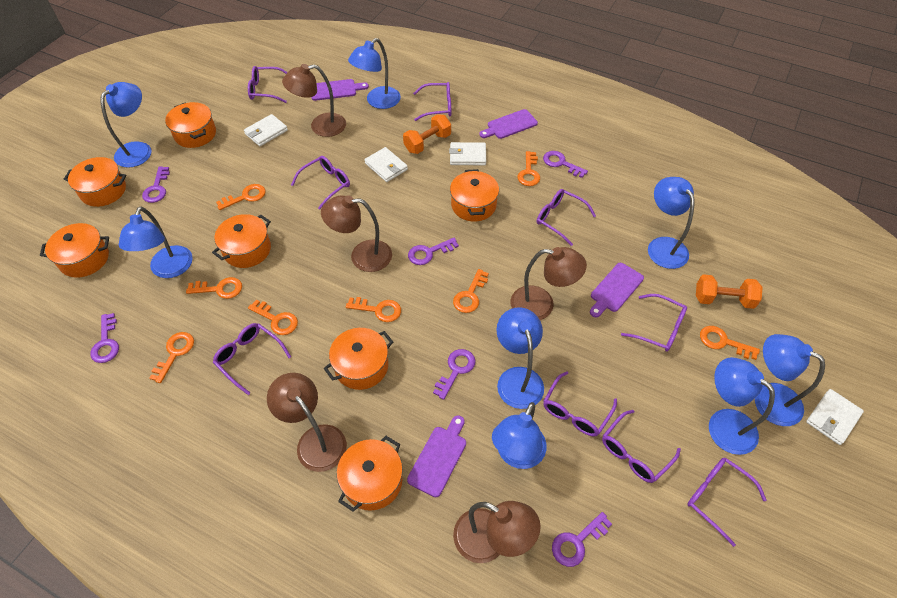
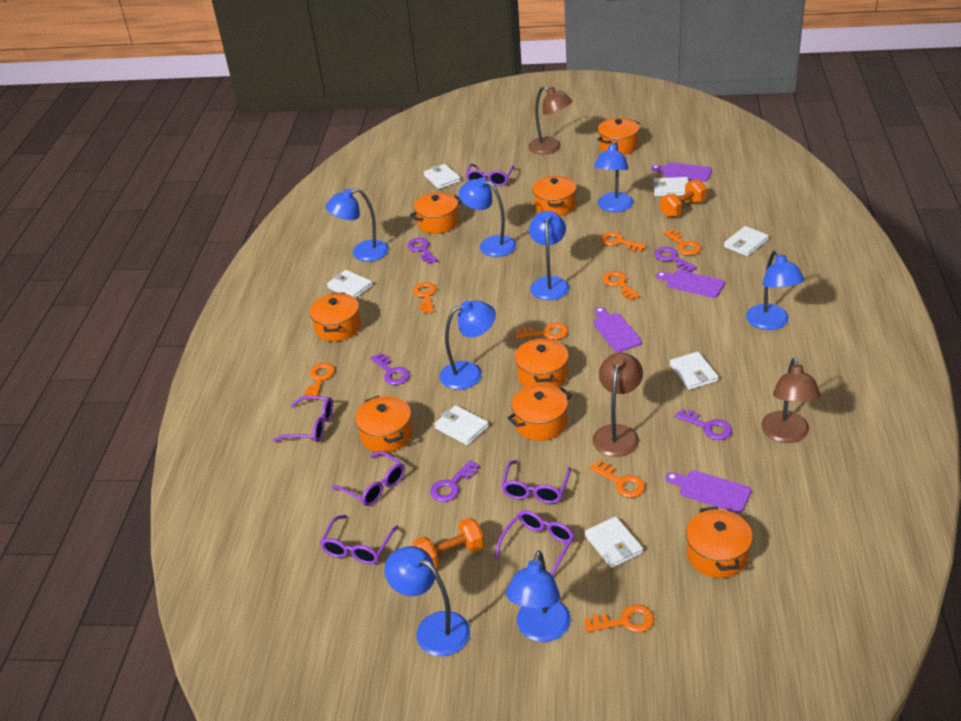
brown lamp: [267,373,347,472] [282,64,346,137] [321,195,392,272] [453,501,541,563] [510,247,587,320] = 5 -> [528,86,572,154] [592,353,643,457] [761,358,821,443] = 3
orange pot: [40,223,109,278] [64,157,126,207] [165,102,216,148] [212,214,271,268] [324,328,393,390] [337,436,403,512] [450,169,499,222] = 7 -> [309,292,361,341] [355,395,413,453] [410,192,462,234] [507,384,572,441] [515,337,569,388] [532,176,577,216] [597,118,639,155] [686,506,753,578] = 8
purple glasses: [213,323,291,395] [248,66,288,103] [291,156,350,210] [413,82,451,121] [537,189,596,246] [543,372,617,437] [602,410,681,483] [621,294,687,352] [687,458,766,547] = 9 -> [273,396,333,442] [320,515,399,564] [331,451,405,506] [466,164,514,186] [494,510,575,576] [501,460,571,504] = 6
purple key: [90,313,119,363] [142,166,170,203] [408,238,459,265] [433,349,476,400] [543,151,588,178] [552,512,612,567] = 6 -> [371,353,410,385] [407,238,438,264] [430,460,480,502] [654,247,697,272] [675,409,732,440] = 5
white wallet: [244,114,288,146] [364,147,408,182] [449,142,486,165] [806,389,864,445] = 4 -> [327,270,373,298] [424,164,461,189] [434,405,489,445] [585,516,643,568] [653,177,688,196] [670,352,718,390] [724,226,769,256] = 7

